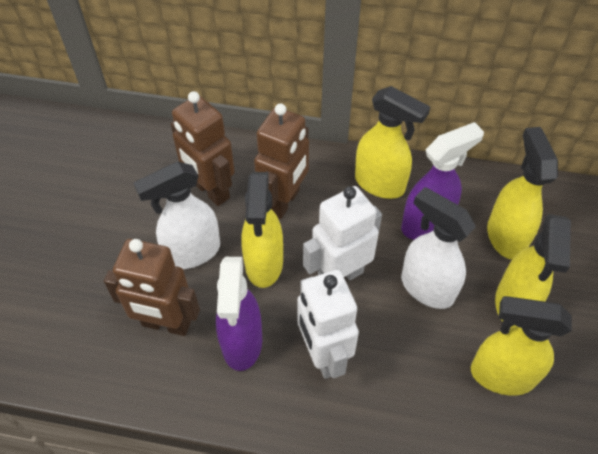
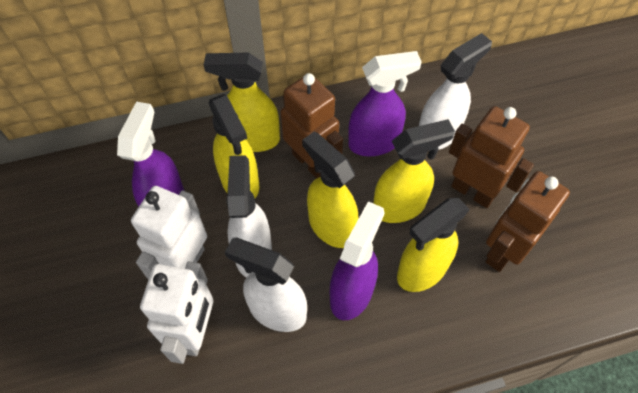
purple spray bottle: [216,257,262,371] [401,122,484,240] = 2 -> [117,102,184,207] [330,201,385,320] [348,51,422,156] = 3
white spray bottle: [134,162,220,269] [401,187,476,309] = 2 -> [225,238,307,332] [226,155,272,277] [419,33,492,150] = 3

